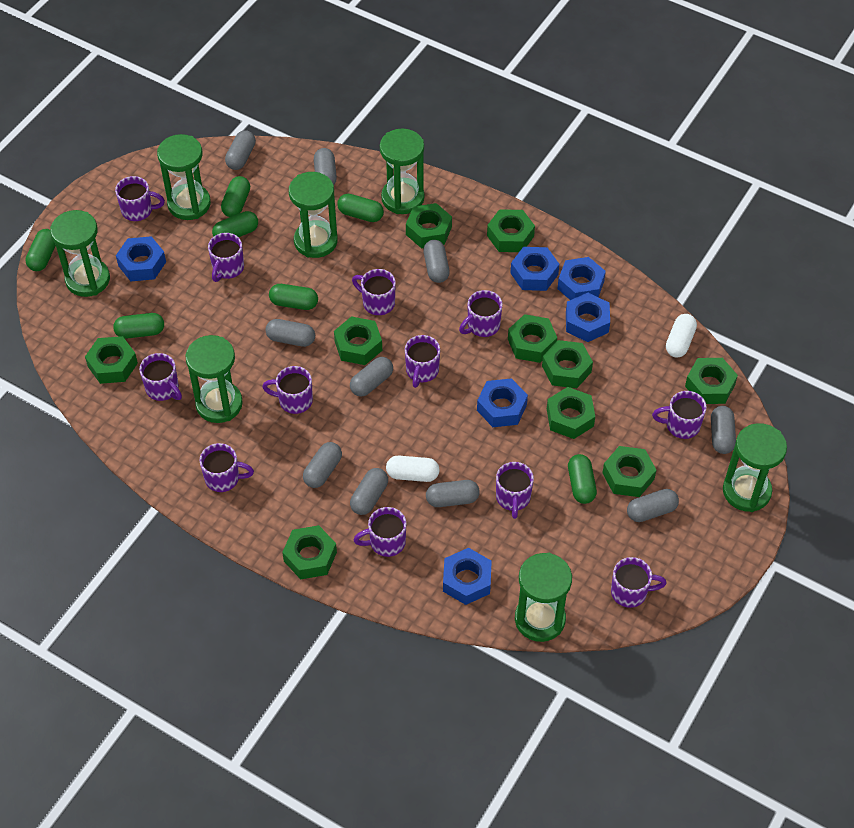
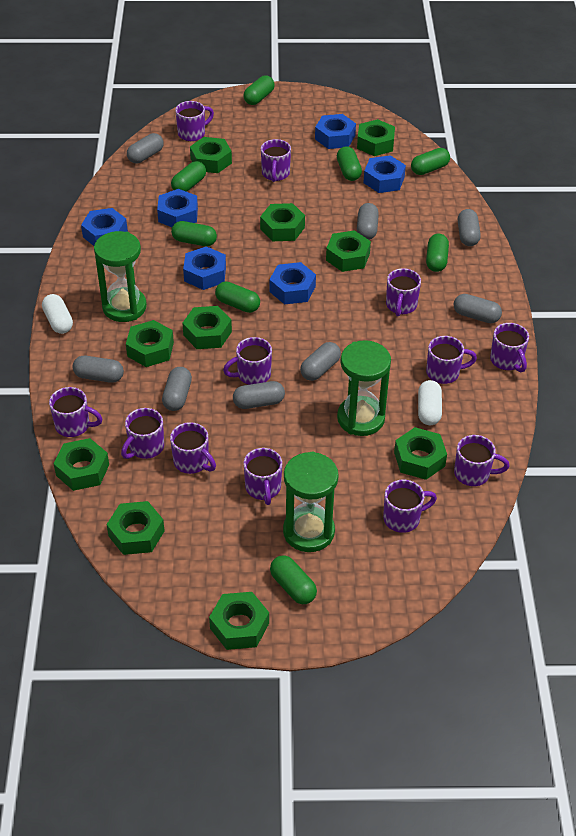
green capsule: [25,229,56,271] [113,313,164,339] [212,211,258,237] [221,176,250,217] [269,284,318,310] [337,194,384,222] [568,454,597,504] = 7 -> [171,161,206,192] [171,221,217,246] [215,281,260,313] [243,75,275,105] [270,555,317,604] [337,146,362,181] [411,148,450,175] [426,234,449,272] = 8
green hourglass: [50,210,110,297] [157,134,211,220] [186,335,243,423] [289,172,338,258] [380,128,424,214] [515,553,572,642] [723,423,787,512] = 7 -> [94,231,147,322] [283,451,339,552] [337,340,391,436] = 3
grey capsule: [225,130,256,170] [265,319,315,347] [303,442,342,488] [314,148,337,185] [350,357,393,397] [350,468,388,515] [423,240,450,283] [426,480,480,507] [627,489,679,522] [711,406,736,454] = 10 -> [73,356,124,383] [127,133,164,163] [162,367,192,411] [233,381,285,409] [300,342,341,381] [357,203,379,240] [453,294,502,323] [458,209,481,246] = 8

